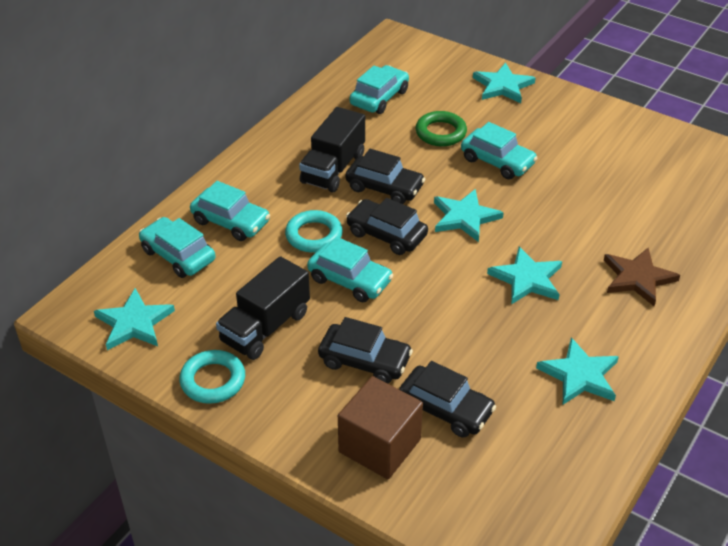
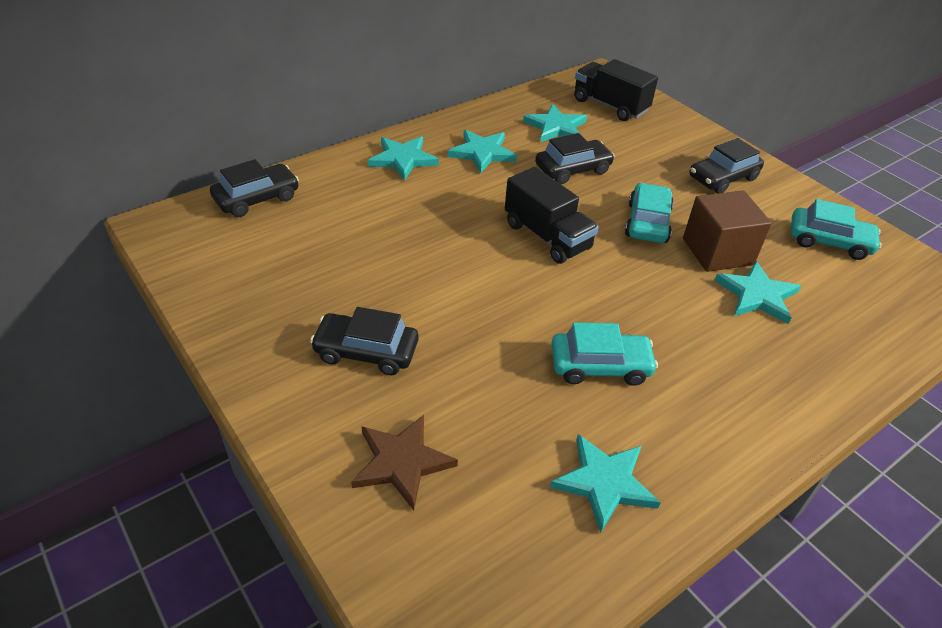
green ring: [416,111,467,147] = 1 -> none = 0
turquoise car: [139,217,215,278] [190,181,270,241] [307,237,393,302] [350,65,409,114] [461,122,537,179] = 5 -> [551,322,658,386] [625,183,674,243] [791,199,882,260] = 3
turquoise ring: [179,350,245,404] [285,210,343,253] = 2 -> none = 0

